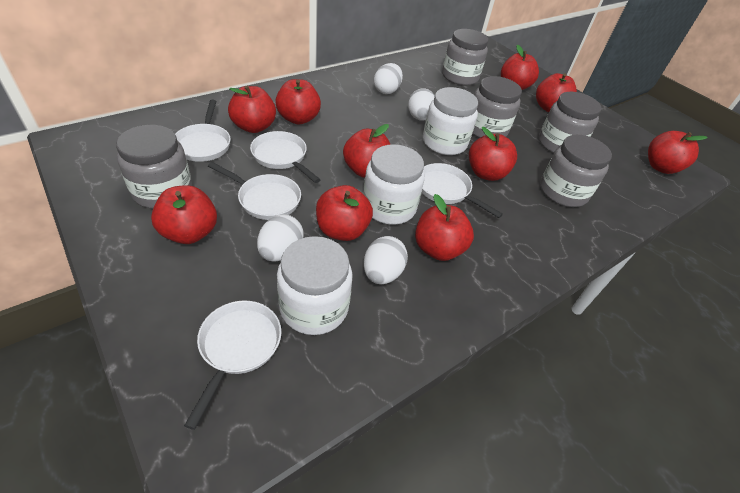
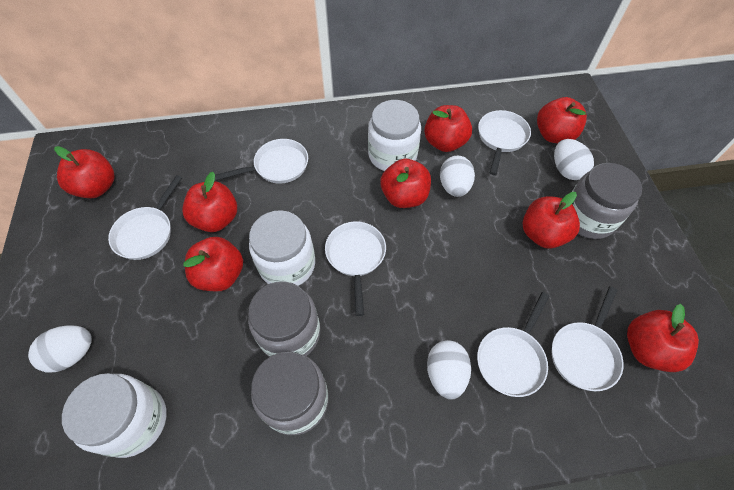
grey jar: [116,125,192,209] [442,29,488,85] [472,76,522,138] [539,92,601,153] [540,135,612,207] = 5 -> [248,281,320,357] [251,352,329,435] [572,163,642,239] = 3
red apple: [151,185,217,244] [228,86,276,133] [275,79,321,125] [316,185,373,241] [343,124,391,178] [415,194,474,261] [469,127,517,181] [501,44,539,90] [536,73,577,112] [648,131,708,174] = 10 -> [54,146,114,198] [182,172,237,232] [183,237,243,291] [380,159,431,208] [424,105,472,152] [523,192,580,248] [537,97,587,143] [627,304,699,372] = 8
white pan: [175,100,231,162] [184,300,281,430] [208,162,301,220] [250,131,320,183] [422,163,503,218] = 5 -> [108,175,182,260] [215,139,308,184] [325,222,386,316] [477,292,549,397] [478,110,531,175] [552,286,624,391] = 6

